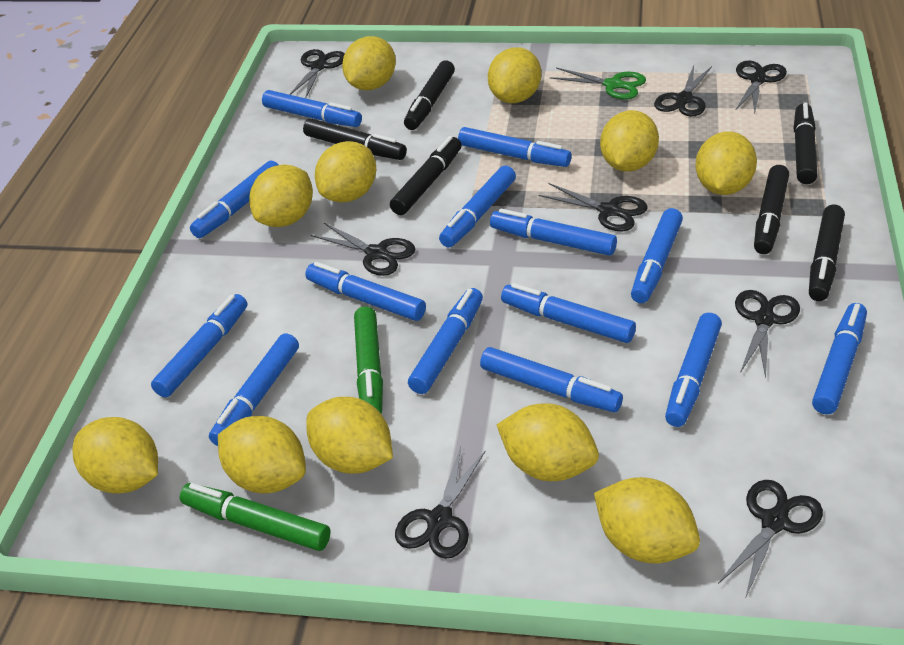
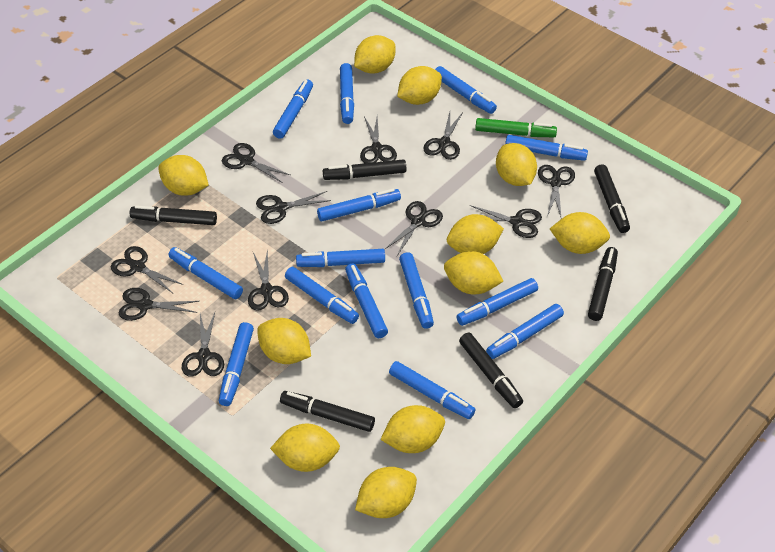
black scissors: [289,49,345,98] [311,223,415,276] [395,447,485,559] [539,183,647,231] [654,66,712,117] [718,480,823,599] [735,61,787,113] [735,290,800,379] = 8 -> [111,246,183,293] [119,288,199,321] [182,312,224,377] [222,143,290,183] [248,249,289,311] [256,191,331,224] [360,117,397,163] [384,201,443,256] [423,112,463,160] [470,205,542,238] [538,165,575,217] = 11
green marker: [180,483,331,551] [354,307,383,414] = 2 -> [475,118,557,137] = 1
green scissors: [549,68,646,99] = 1 -> none = 0

